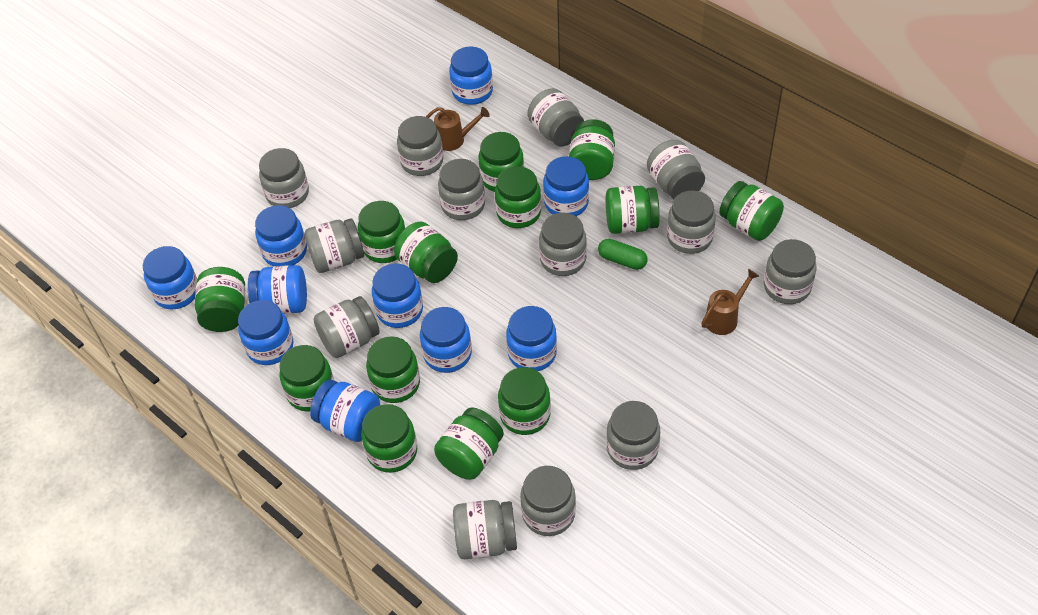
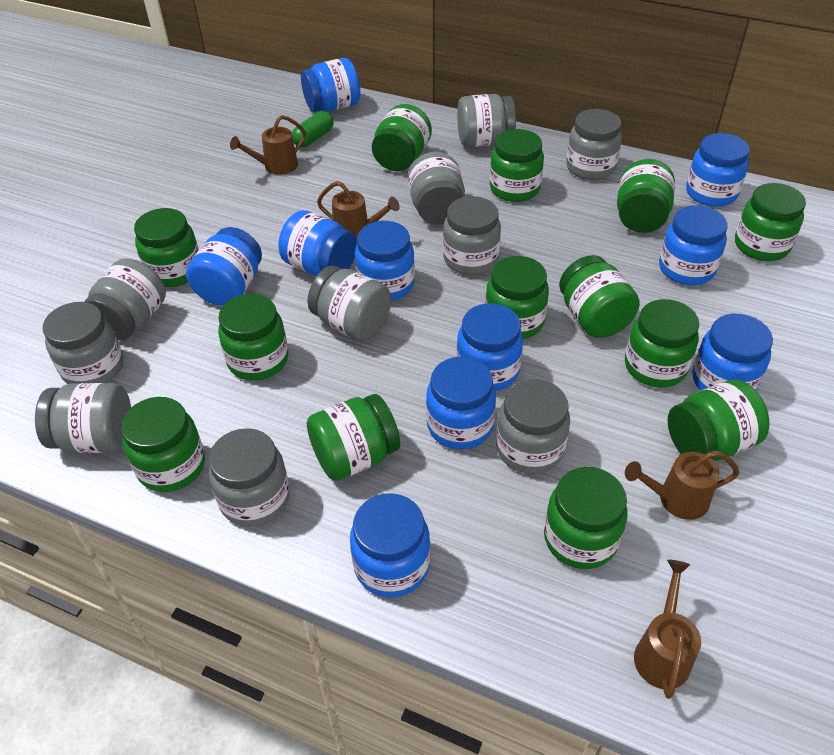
brown watering can: [426,107,490,151] [701,269,759,335] = 2 -> [230,115,306,175] [317,181,400,240] [625,451,740,520] [634,560,701,699] = 4
grey jar: [259,148,309,208] [305,218,364,273] [314,296,380,358] [397,116,443,176] [438,159,485,220] [453,500,517,559] [520,466,576,536] [527,88,584,146] [539,213,587,276] [606,401,660,470] [647,140,705,199] [667,190,716,254] [764,239,816,304] = 13 -> [35,383,131,453] [43,302,123,384] [84,258,166,341] [209,428,290,527] [307,266,391,341] [408,152,465,225] [443,196,501,275] [457,94,516,147] [496,379,570,474] [566,109,622,180] = 10

